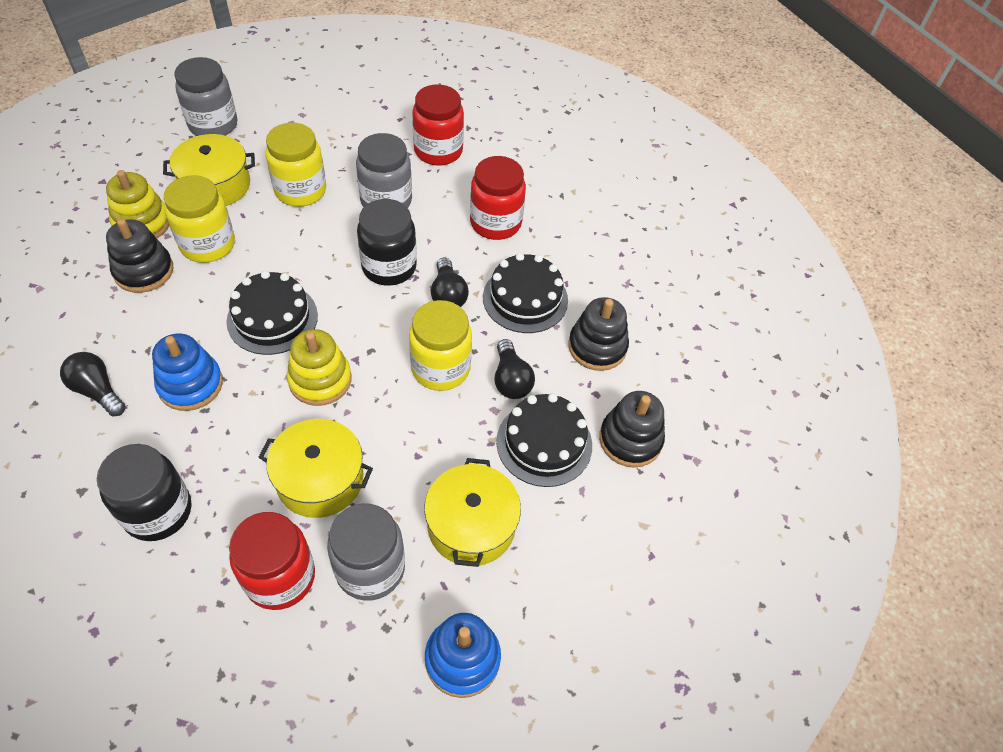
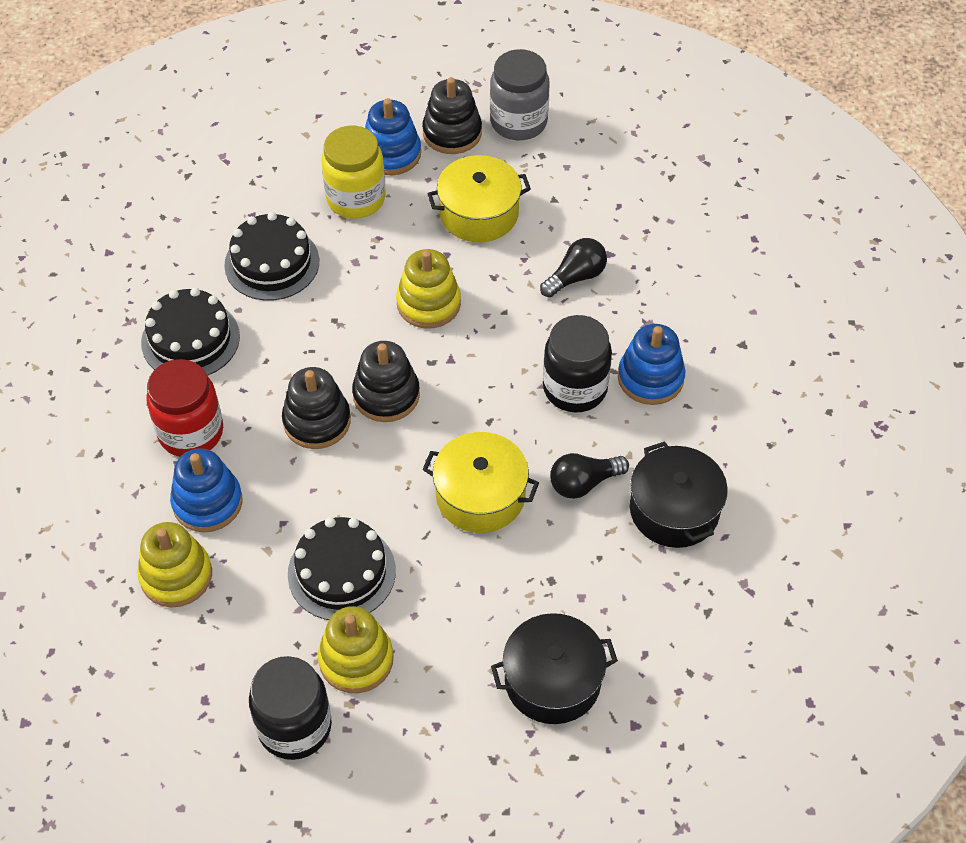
black light bulb: [60,352,126,416] [431,258,469,307] [495,339,535,399] = 3 -> [540,238,607,298] [550,453,629,499] = 2
black pot: none = 0 -> [491,613,618,724] [630,441,728,548] = 2
blue stacking toy: [152,333,223,411] [425,613,501,698] = 2 -> [170,448,243,532] [365,98,421,175] [618,324,686,405] = 3
grey jar: [174,57,237,136] [327,503,405,601] [356,133,412,208] = 3 -> [490,49,550,140] = 1
red jar: [229,512,315,610] [412,84,464,166] [470,156,526,240] = 3 -> [146,359,223,457] = 1
yellow jar: [164,175,235,263] [266,123,326,207] [409,300,472,391] = 3 -> [321,126,386,219] = 1
yellow pot: [163,134,255,206] [258,419,373,518] [424,458,521,567] = 3 -> [422,432,539,533] [427,155,531,242] = 2
yellow stacking toy: [106,170,169,238] [287,329,351,406] = 2 -> [138,522,212,607] [318,606,393,693] [396,249,461,329] = 3

